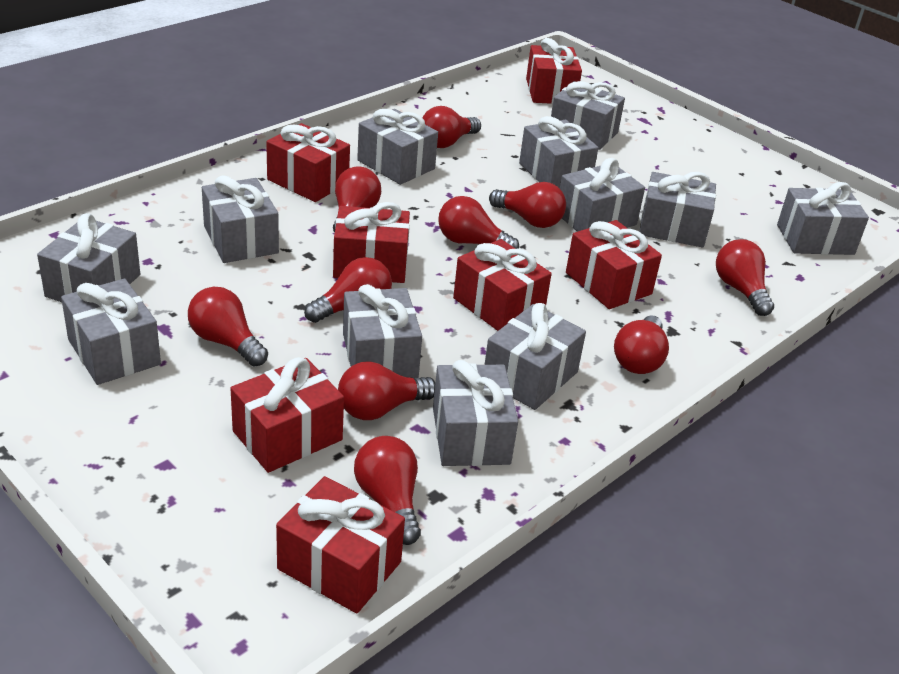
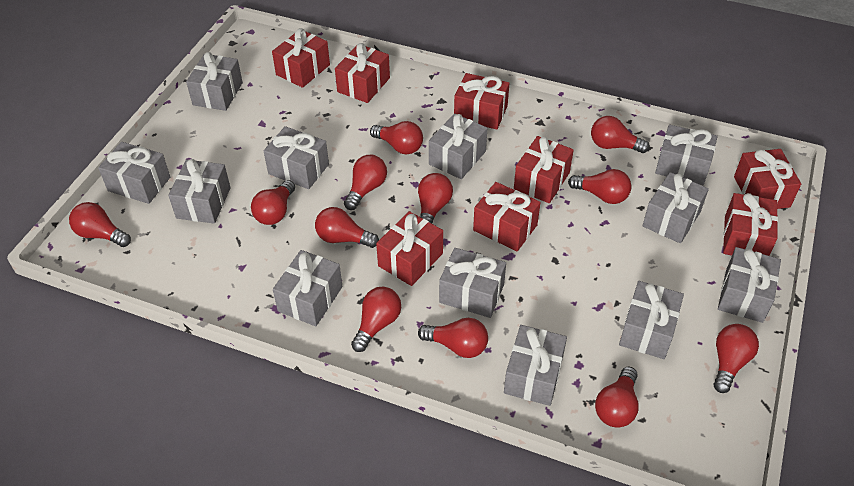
red gift: [230,357,344,473] [266,123,350,202] [276,476,405,613] [333,202,410,283] [453,239,552,331] [526,38,582,104] [566,220,662,309] = 7 -> [272,28,330,88] [335,43,390,103] [376,211,443,286] [454,73,509,129] [473,182,541,251] [514,136,574,203] [723,193,778,256] [734,149,801,209] = 8
red light bulb: [188,287,268,366] [304,257,392,323] [333,166,381,232] [338,361,435,420] [354,436,421,545] [422,106,481,148] [438,196,519,249] [489,182,566,228] [614,315,669,374] [716,239,774,316] = 10 -> [69,202,131,247] [251,180,295,225] [315,207,379,248] [344,155,387,210] [351,287,401,352] [370,121,423,155] [418,173,453,224] [418,318,488,358] [568,169,631,204] [591,116,650,153] [595,367,639,428] [714,324,759,393] = 12

